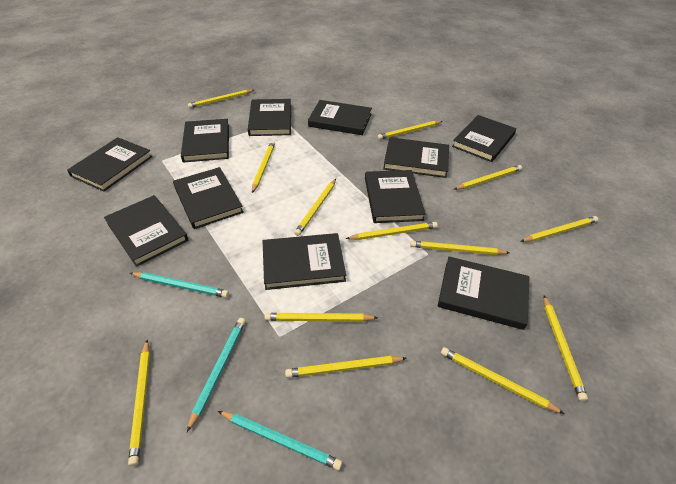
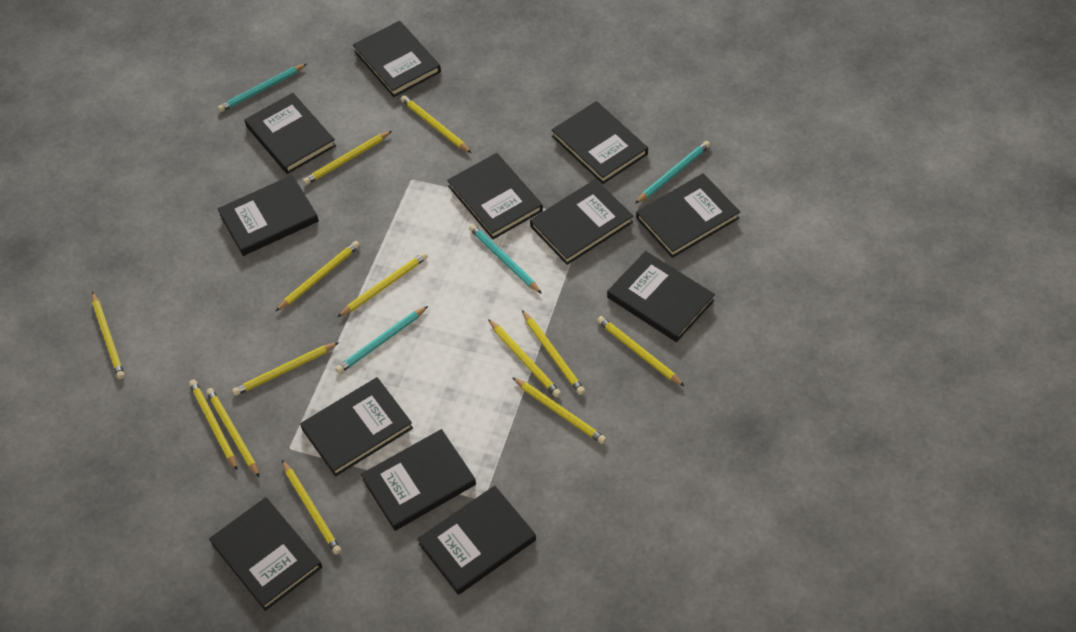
black book: [67,137,153,192] [104,195,188,267] [173,167,244,229] [181,119,229,163] [248,99,291,136] [263,233,346,290] [308,100,372,135] [365,170,426,223] [383,137,449,178] [438,257,530,330] [452,115,516,162] = 11 -> [209,497,322,611] [218,175,319,256] [244,93,336,174] [300,377,413,477] [353,21,441,97] [361,429,476,531] [417,485,536,595] [447,153,543,239] [530,179,633,265] [552,101,648,184] [607,251,715,342] [636,173,740,258] = 12
turquoise pencil: [130,272,229,298] [187,318,246,432] [218,411,342,470] = 3 -> [218,64,307,112] [336,306,428,374] [469,224,542,294] [635,141,710,204] = 4

